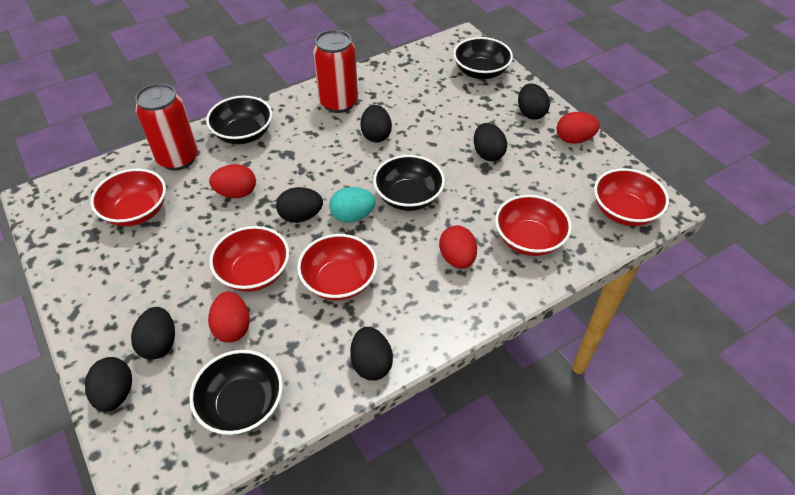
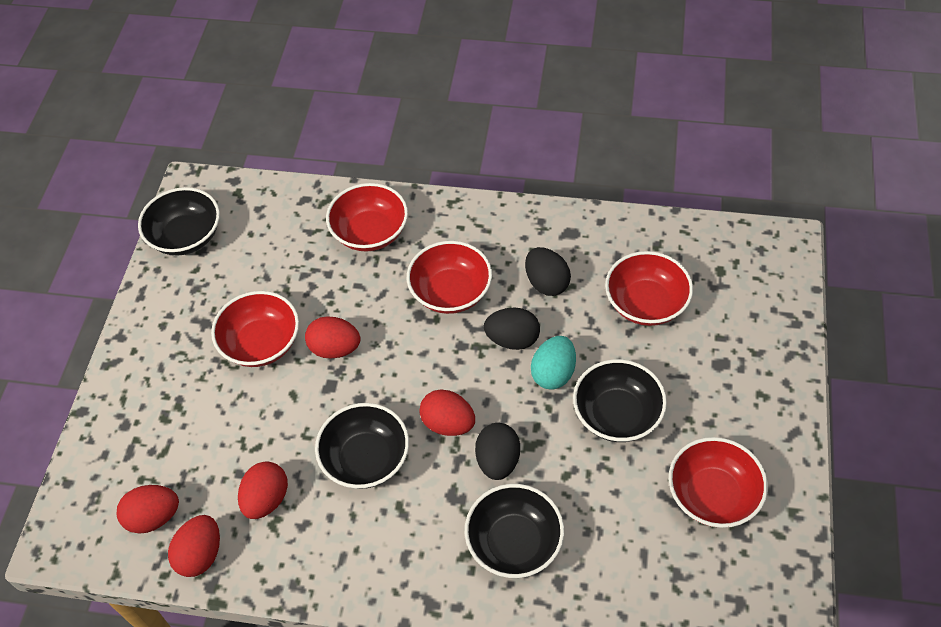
black egg: [85,357,132,412] [131,307,175,360] [276,187,323,223] [350,327,393,381] [360,105,392,142] [474,123,507,161] [518,84,550,120] = 7 -> [475,423,520,480] [484,308,540,350] [525,247,571,296] = 3
red can: [135,83,198,171] [313,30,358,113] = 2 -> none = 0
red egg: [208,292,250,343] [209,164,256,198] [439,225,477,269] [557,112,600,144] = 4 -> [117,485,179,534] [168,515,220,577] [238,461,288,519] [305,316,361,358] [419,390,475,436] = 5

